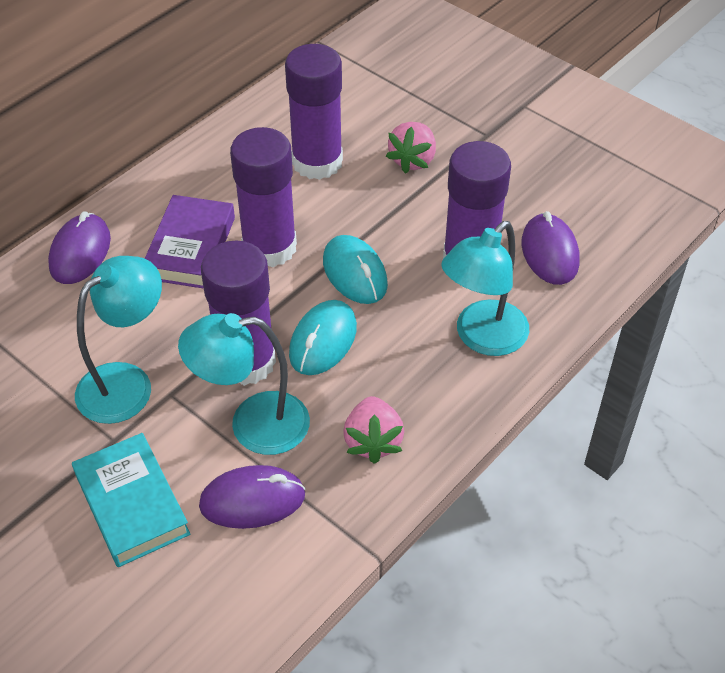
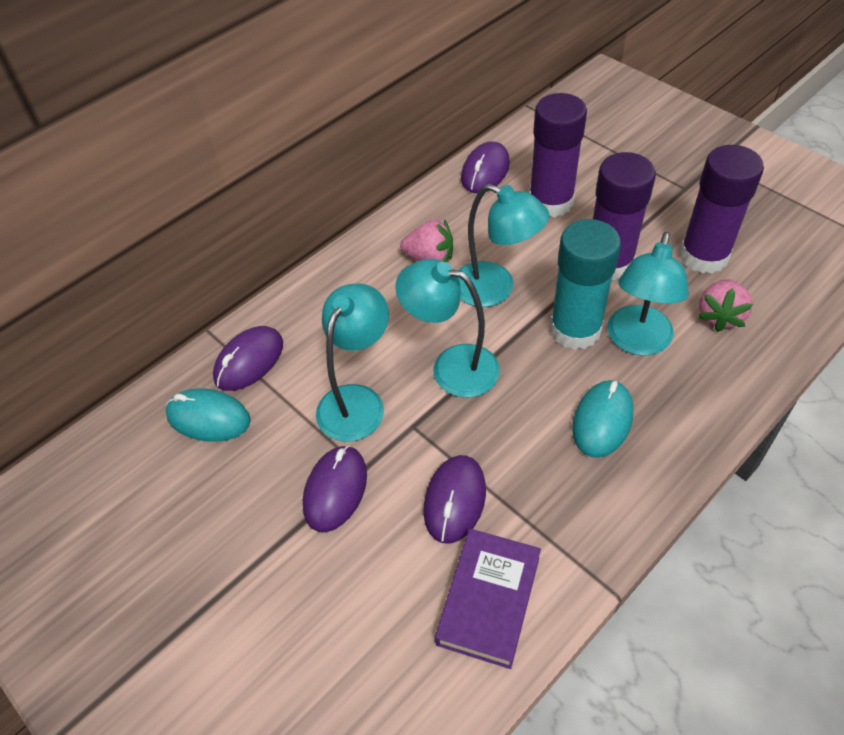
purple glue stick: [201,240,276,386] [230,127,297,268] [285,44,343,180] [443,141,511,259] = 4 -> [529,93,587,217] [593,152,656,280] [679,145,764,273] = 3
purple mouse: [48,211,111,284] [199,465,306,529] [521,211,580,285] = 3 -> [213,326,283,391] [303,445,367,532] [423,455,486,544] [461,141,510,193] = 4
turquoise book: [72,433,190,567] = 1 -> none = 0
turquoise glue stick: none = 0 -> [550,219,621,350] = 1
turquoise lamp: [75,256,162,424] [178,313,310,455] [441,221,529,356] = 3 -> [316,283,389,442] [395,259,500,398] [458,184,549,307] [607,232,689,356] = 4

